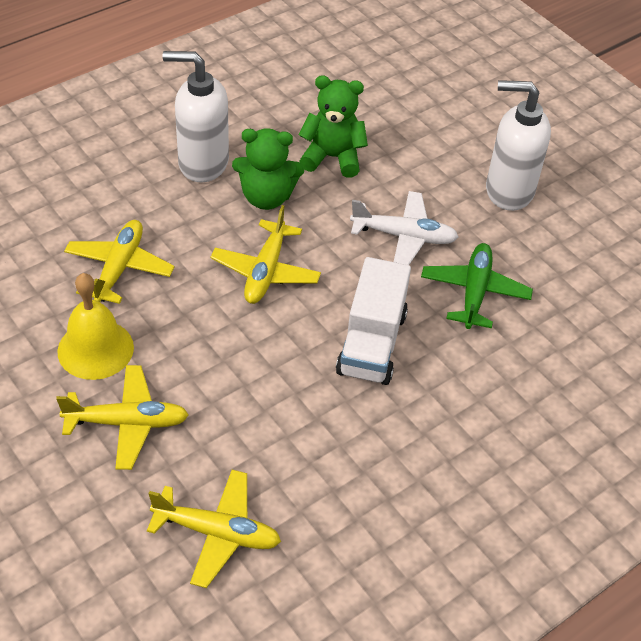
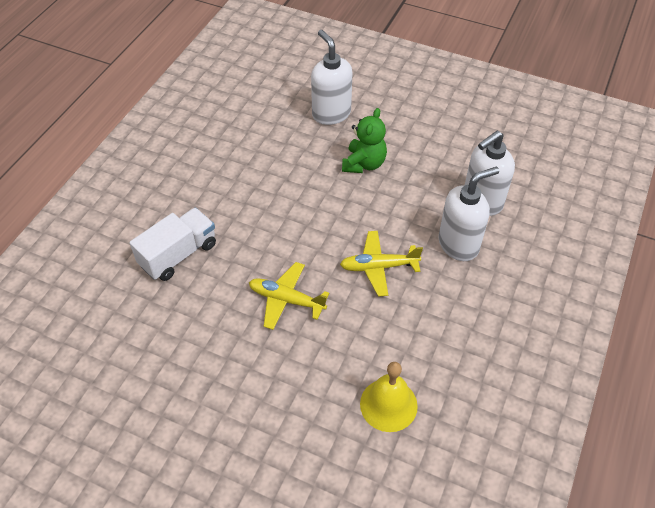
green plane: [421,243,533,329] = 1 -> none = 0
green teddy bear: [232,128,304,210] [298,75,368,178] = 2 -> [342,108,387,173] = 1
white plane: [350,191,458,265] = 1 -> none = 0
white soap dispenser: [162,51,229,182] [486,80,551,211] = 2 -> [311,30,352,125] [439,167,499,261] [465,131,515,216] = 3
yellow plane: [56,365,189,470] [64,220,174,304] [147,470,281,588] [211,205,321,304] = 4 -> [249,262,329,330] [340,231,423,296] = 2

